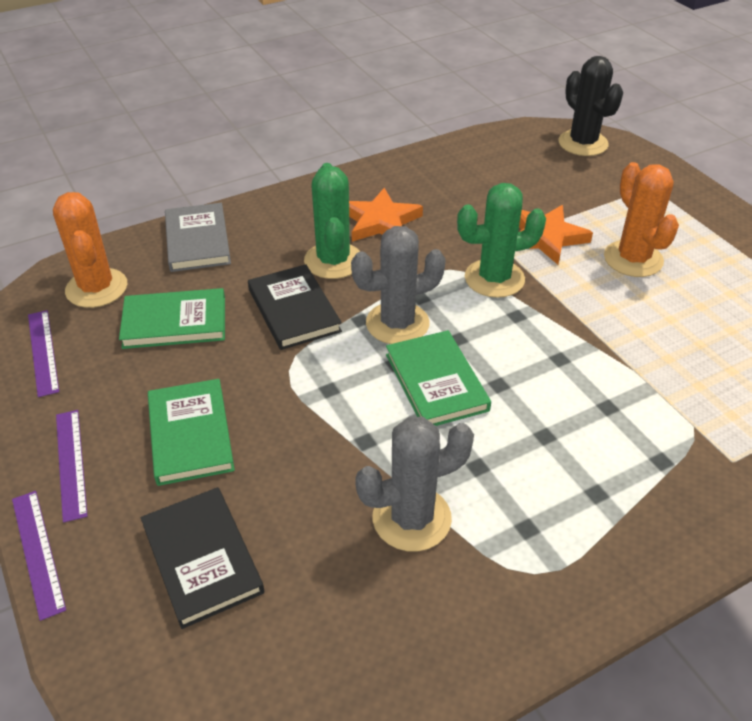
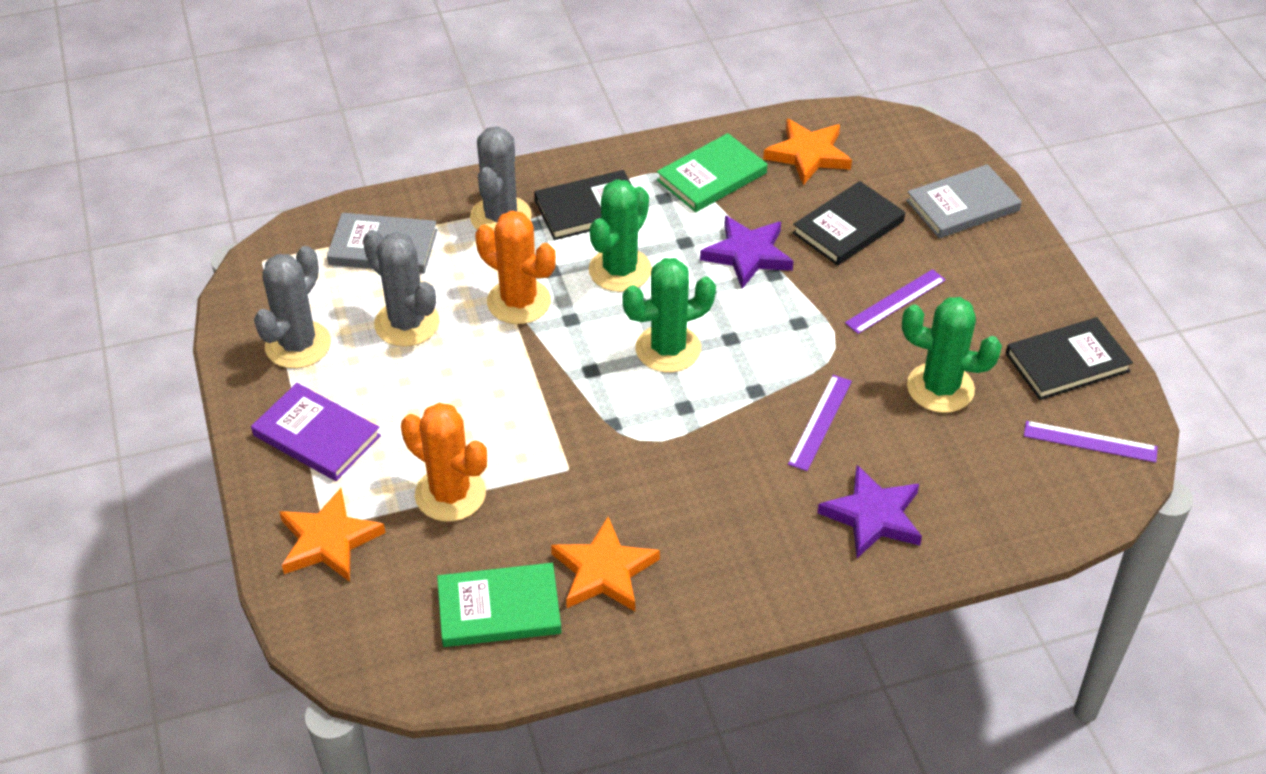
black book: [141,487,264,629] [248,264,342,350] = 2 -> [534,170,632,240] [793,181,905,266] [1006,317,1133,400] = 3
black cactus: [558,56,623,156] = 1 -> none = 0
green book: [119,288,225,349] [148,379,235,486] [386,330,491,426] = 3 -> [437,563,562,647] [657,133,767,212] = 2
green cactus: [304,163,360,279] [457,183,546,298] = 2 -> [589,179,652,292] [622,258,716,372] [902,297,1002,413] = 3
grey book: [165,203,231,272] = 1 -> [327,213,437,274] [906,164,1022,238] = 2
grey cactus: [351,226,446,344] [355,417,474,552] = 2 -> [254,246,331,369] [363,230,440,347] [470,126,532,231] = 3
orange star: [349,188,423,242] [519,205,593,265] = 2 -> [279,488,385,582] [551,517,660,611] [763,119,852,185] = 3
purple book: none = 0 -> [251,383,381,481] = 1
purple star: none = 0 -> [700,216,793,289] [817,465,922,558] = 2

